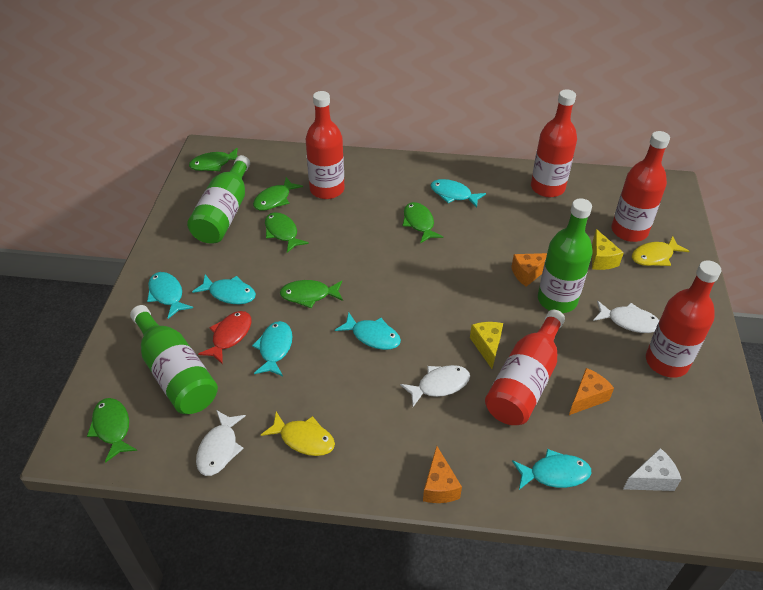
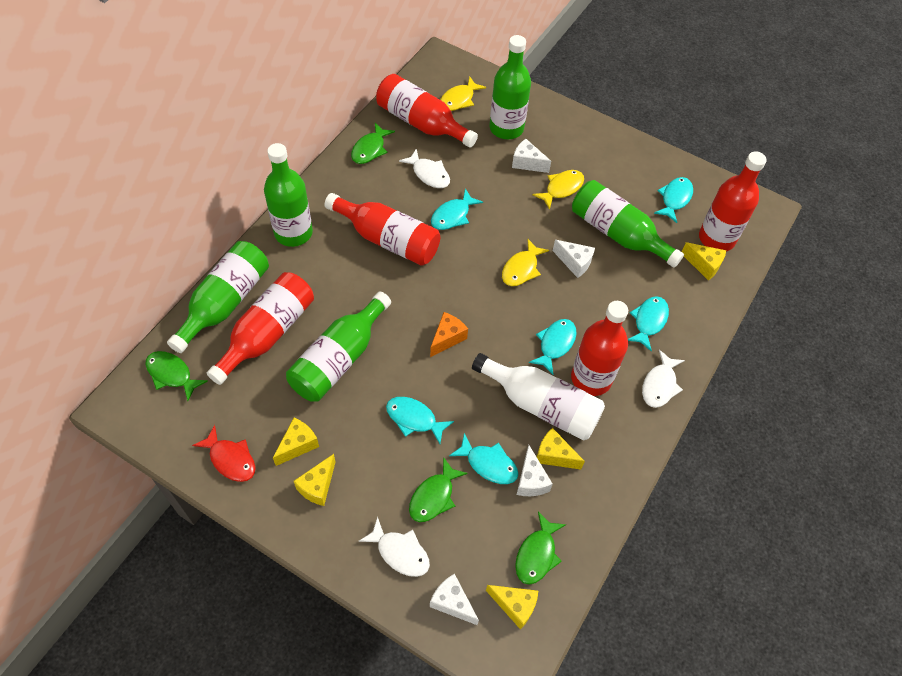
green bottle: [130,305,218,414] [187,155,250,244] [538,198,593,313] = 3 -> [167,241,269,353] [264,143,313,247] [286,292,391,402] [489,35,531,139] [572,180,684,268] = 5
green fish: [87,398,137,463] [189,148,238,171] [253,177,303,211] [265,212,309,253] [280,280,343,308] [403,202,443,243] = 6 -> [145,351,208,401] [351,123,395,164] [409,457,468,522] [515,512,566,585] = 4
orange cheese: [423,446,462,503] [511,253,547,287] [569,368,614,415] = 3 -> [430,312,468,357] = 1
white bottle: none = 0 -> [472,353,605,441] = 1
white cheese: [623,448,681,491] = 1 -> [430,574,479,625] [512,139,551,173] [516,445,553,496] [553,240,595,278] = 4
yellow cheese: [470,322,503,369] [592,229,624,270] = 2 -> [273,418,319,466] [294,454,335,506] [486,585,538,630] [536,428,585,469] [682,242,726,281] = 5
yellow fish: [261,412,335,456] [632,236,689,266] = 2 -> [440,76,486,111] [502,239,549,286] [533,170,584,210] = 3

